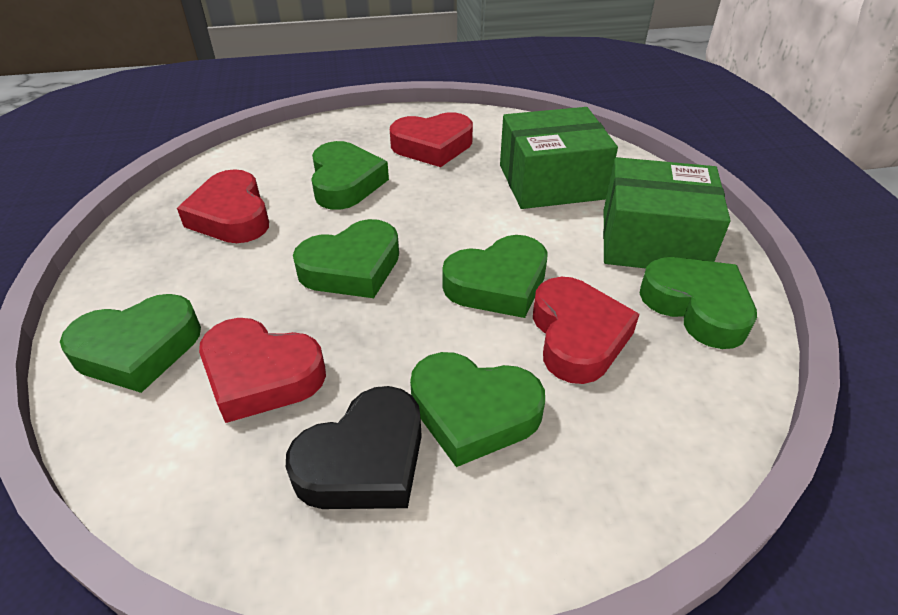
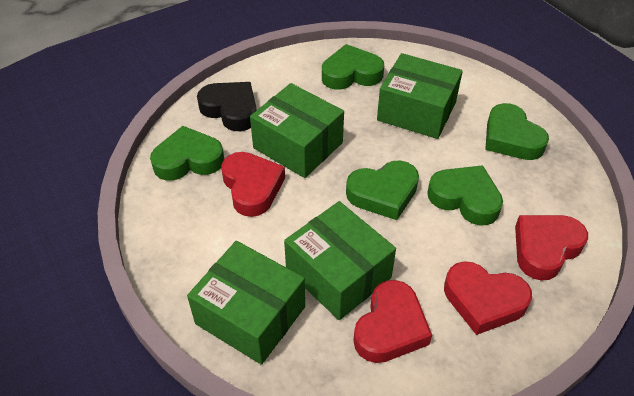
green box: [500,107,618,209] [603,157,731,268] = 2 -> [187,241,305,365] [250,83,344,178] [284,201,396,320] [377,53,463,139] = 4
green heart: [60,294,201,393] [293,219,399,298] [311,141,389,210] [410,352,545,467] [442,235,548,318] [639,257,757,349] = 6 -> [150,126,224,181] [322,44,384,90] [346,160,419,220] [427,165,503,225] [485,103,549,160] = 5

